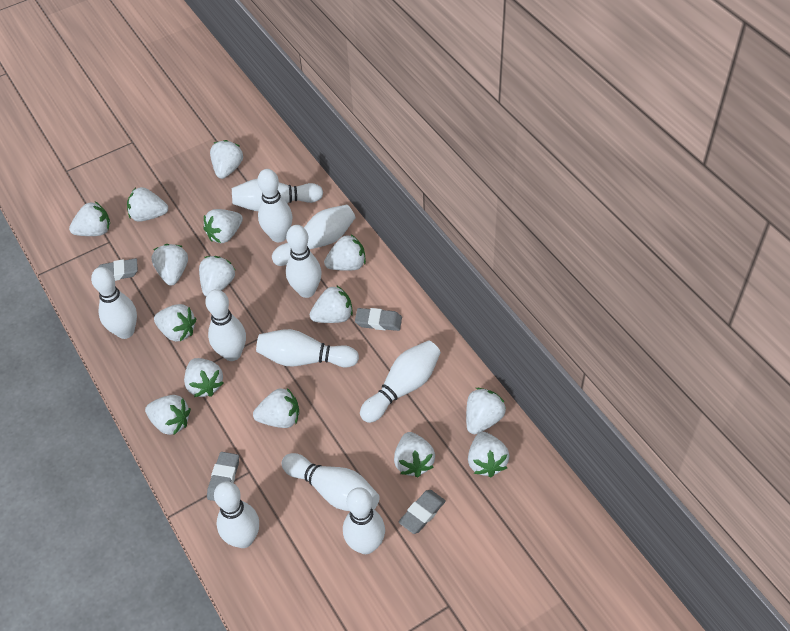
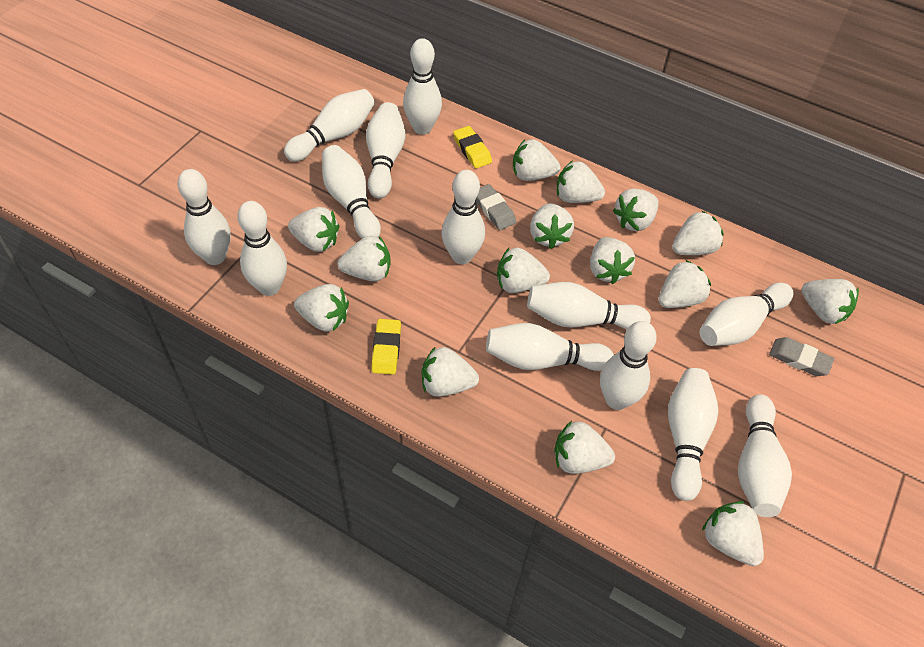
grey eraser: [98,258,138,281] [207,452,239,501] [355,308,402,331] [398,490,446,534] = 4 -> [476,184,516,230] [769,337,834,376] = 2
white bowling pin: [91,267,137,339] [205,289,246,361] [214,481,259,548] [232,179,323,211] [256,329,359,367] [257,169,292,242] [272,204,356,266] [282,453,380,511] [286,225,322,298] [343,487,385,554] [360,340,441,423] = 11 -> [178,169,231,265] [237,201,287,296] [284,89,375,162] [322,145,381,239] [366,102,405,199] [403,38,442,135] [441,170,485,264] [486,323,614,371] [527,282,651,330] [600,321,657,410] [668,368,718,501] [700,283,793,346] [738,394,792,517] = 13
yellow eraser: none = 0 -> [371,319,401,374] [453,126,492,168] = 2

